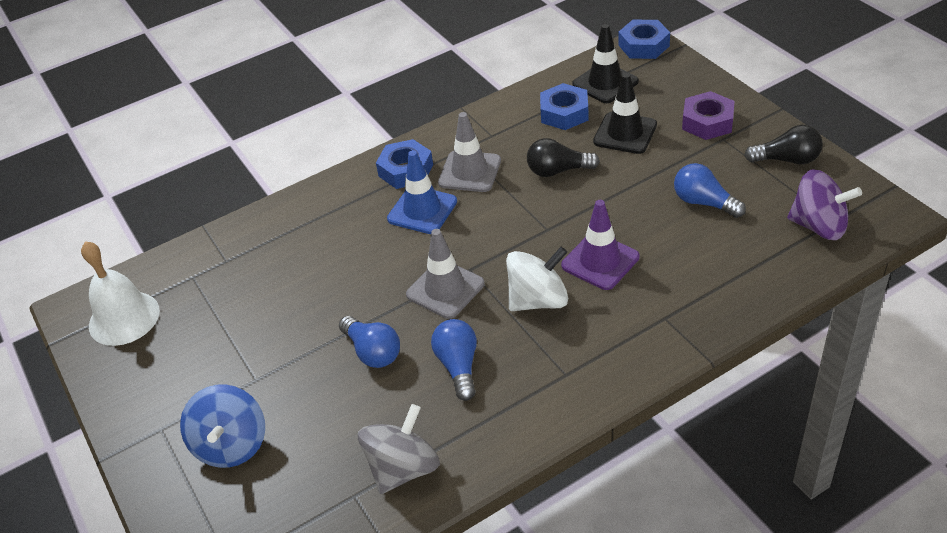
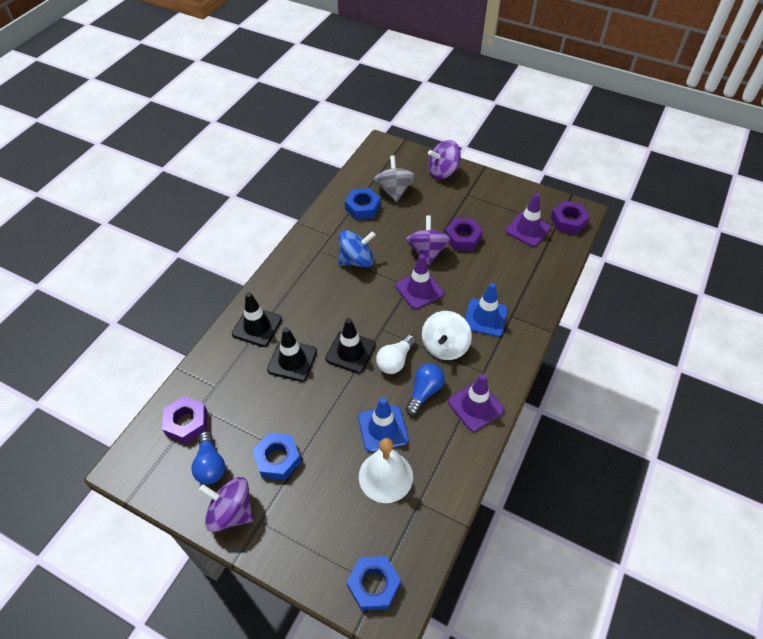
black light bulb: [527,138,600,177] [744,125,823,165] = 2 -> none = 0
black traffic cone: [572,24,639,103] [593,73,657,154] = 2 -> [232,292,282,347] [267,327,317,382] [325,318,376,374] = 3
blue light bulb: [339,316,400,368] [431,319,477,401] [674,163,746,218] = 3 -> [191,431,225,484] [405,363,445,415] = 2
blue traffic cone: [387,150,457,234] = 1 -> [358,398,409,452] [465,283,508,337] = 2
grey traffic cone: [406,229,485,319] [438,112,501,192] = 2 -> none = 0
purple nut: [682,91,735,140] = 1 -> [162,396,207,444] [445,218,483,250] [551,201,590,234] = 3
purple spinning top: [787,169,862,240] = 1 -> [199,477,253,532] [406,215,451,265] [428,140,461,179] = 3
purple traffic cone: [561,200,639,290] = 1 -> [395,254,444,309] [448,374,504,431] [505,193,551,247] = 3
white light bulb: none = 0 -> [376,335,416,374] = 1

